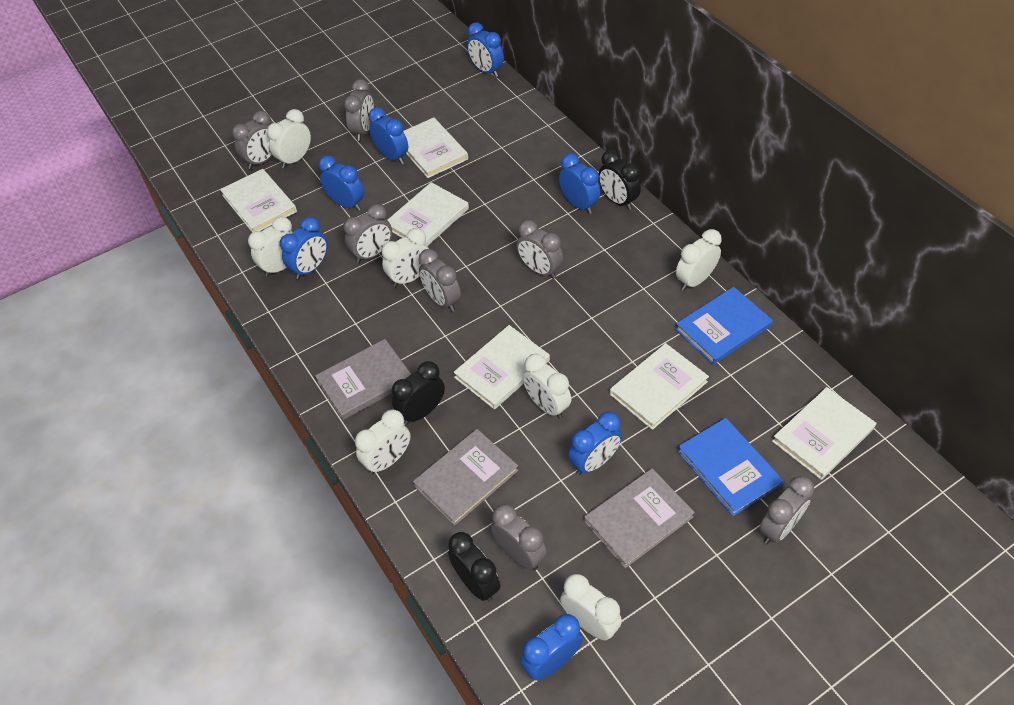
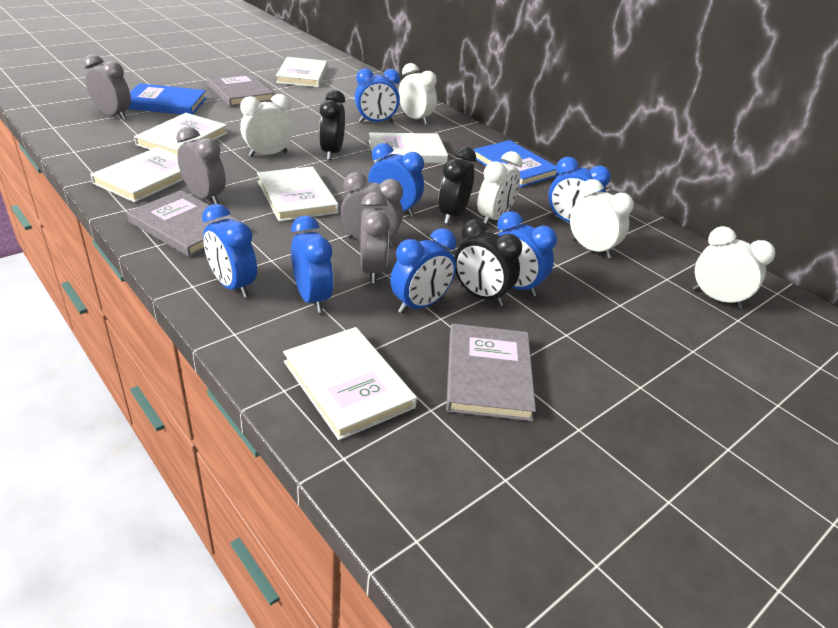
grey clock: [232,111,272,169] [343,204,392,263] [344,79,374,141] [419,249,461,312] [491,504,547,570] [517,220,563,279] [759,476,814,544] = 7 -> [83,54,131,120] [176,127,226,204] [341,172,403,247] [360,192,390,283] = 4
white clock: [248,216,293,277] [267,109,311,169] [355,409,410,474] [382,228,429,287] [523,354,571,419] [560,574,622,640] [676,229,722,291] = 7 -> [240,94,293,157] [399,63,437,125] [477,151,523,225] [570,179,634,259] [693,226,775,309] = 5

